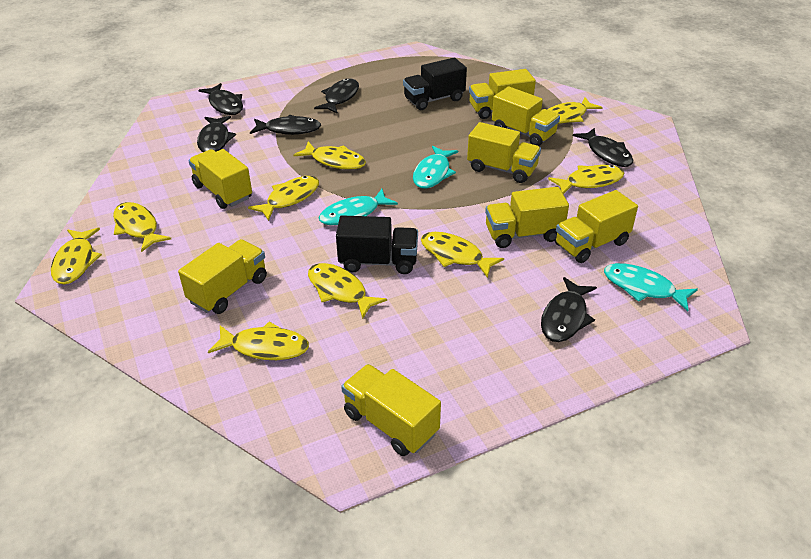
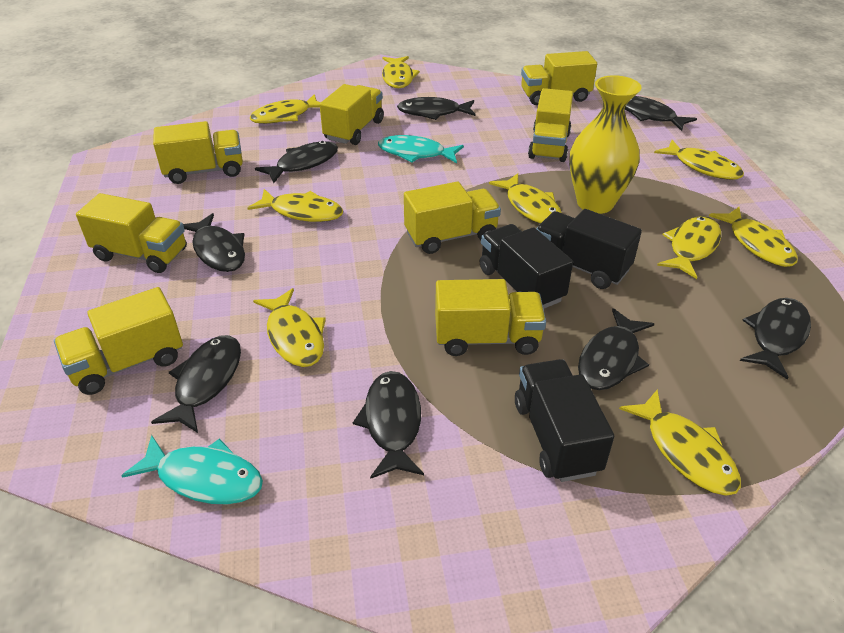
black fish: [197,116,236,152] [199,83,243,115] [250,115,321,135] [314,78,359,114] [541,277,597,342] [573,128,634,167] = 6 -> [151,335,241,433] [183,213,245,272] [255,141,338,183] [353,371,424,479] [397,97,476,120] [578,308,654,390] [625,96,697,131] [740,298,811,380] = 8
black truck: [336,216,418,274] [403,58,467,110] = 2 -> [480,224,573,309] [515,359,614,482] [536,209,642,289] = 3
turquoise fish: [319,189,398,225] [413,146,458,188] [604,263,698,311] = 3 -> [121,435,263,504] [378,135,464,163] = 2
yellow vase: none = 0 -> [569,75,642,214] = 1

